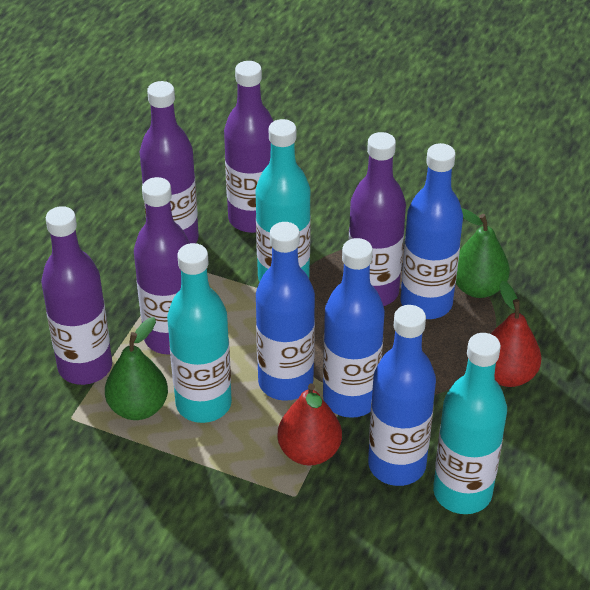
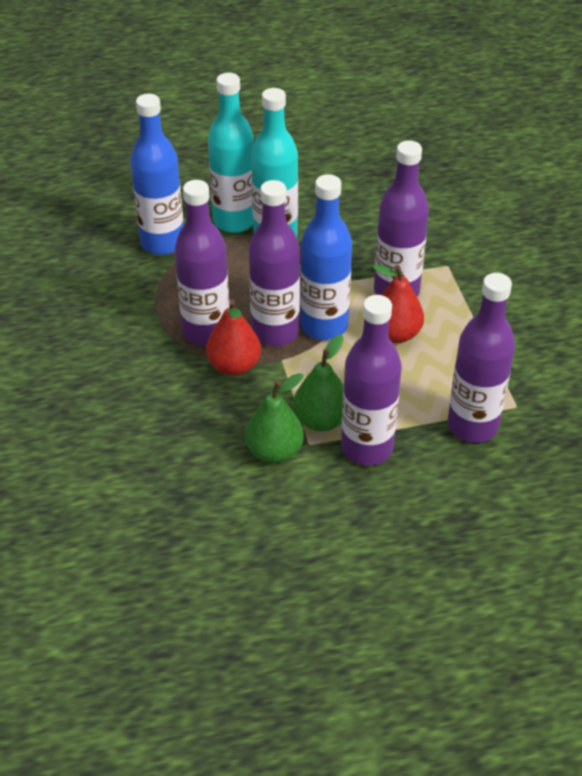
blue bottle: [256,222,315,401] [323,238,385,418] [368,305,436,486] [400,143,463,319] = 4 -> [130,94,183,255] [300,174,352,340] = 2
turquoise bottle: [167,243,232,423] [256,119,311,282] [433,333,507,514] = 3 -> [208,73,254,233] [251,88,298,238] = 2

